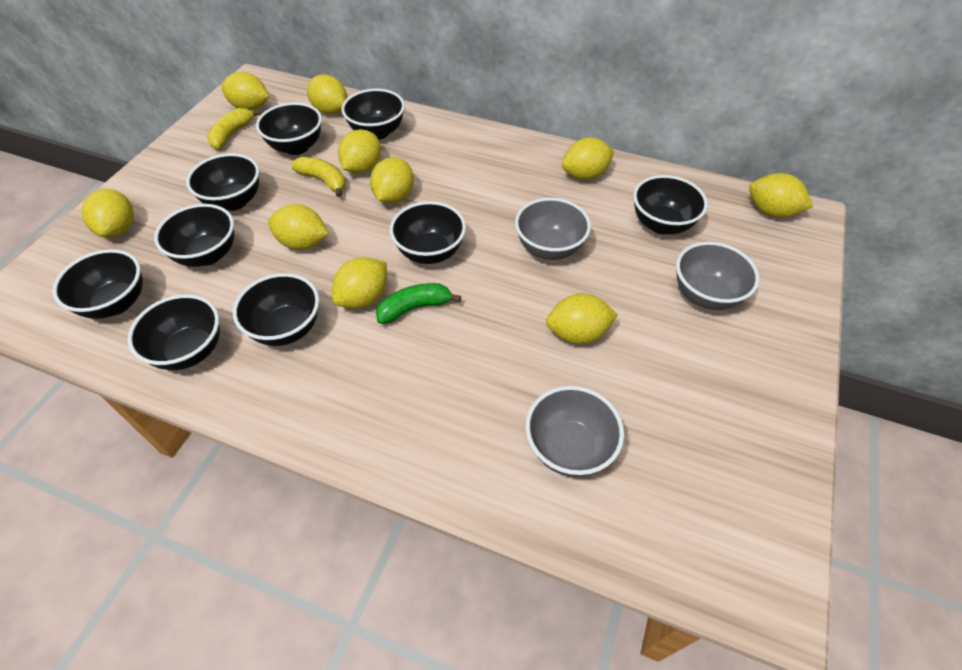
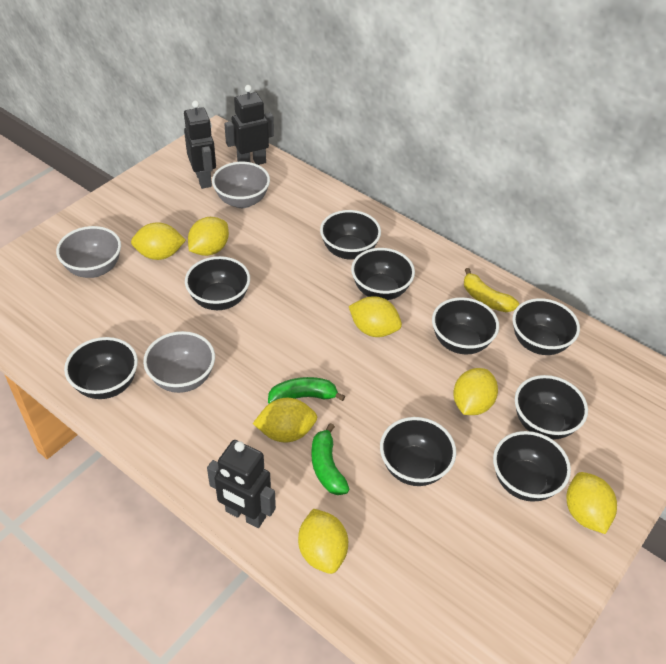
black robot: none = 0 -> [184,100,216,189] [207,440,276,528] [224,85,274,165] = 3
green banana: [376,283,461,324] = 1 -> [268,377,345,403] [311,423,349,495] = 2
yellow banana: [207,108,261,149] [291,157,346,197] = 2 -> [464,268,519,312] = 1
yellow lemon: [82,189,134,238] [222,72,269,111] [268,204,329,250] [307,75,347,114] [332,257,387,309] [338,129,381,174] [370,157,414,203] [546,293,618,344] [562,137,614,180] [749,173,813,218] = 10 -> [131,222,186,260] [188,217,229,256] [253,398,317,442] [298,509,348,574] [349,296,402,337] [453,368,498,415] [567,472,617,534] = 7

